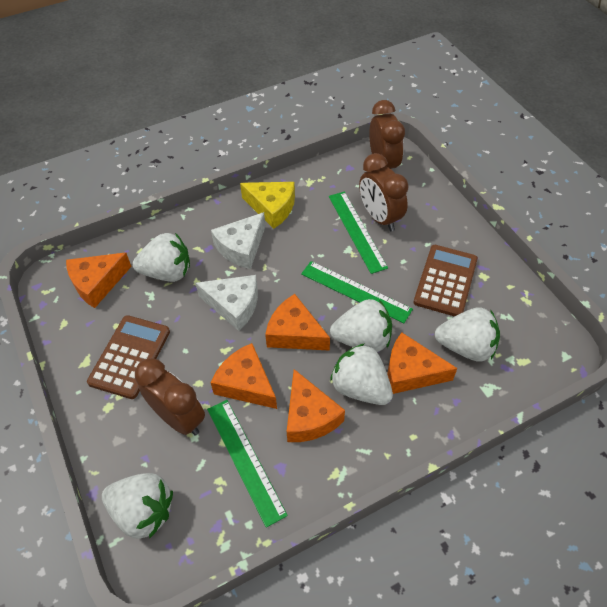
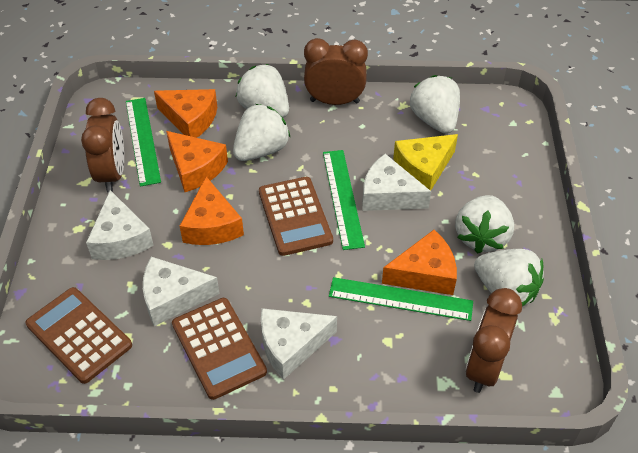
brown calculator: [87,315,170,399] [413,245,478,317] = 2 -> [25,287,132,384] [172,298,267,400] [259,177,333,256] = 3
orange cheese: [66,252,132,308] [211,343,277,409] [265,294,330,351] [287,369,345,442] [387,332,458,394] = 5 -> [154,89,217,138] [166,131,228,192] [180,177,244,245] [382,230,457,295] = 4
white cheese: [195,275,258,331] [211,212,265,269] = 2 -> [86,190,154,260] [143,257,220,326] [261,308,337,380] [362,154,431,211] = 4

